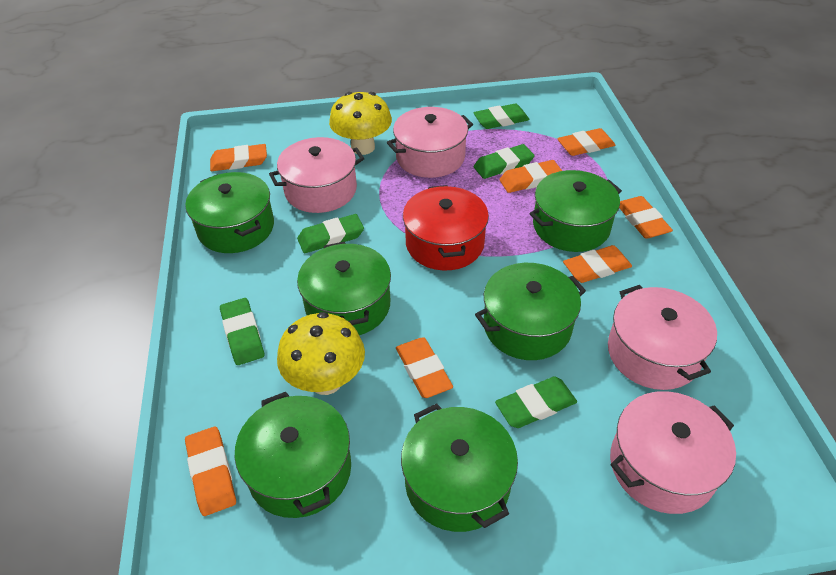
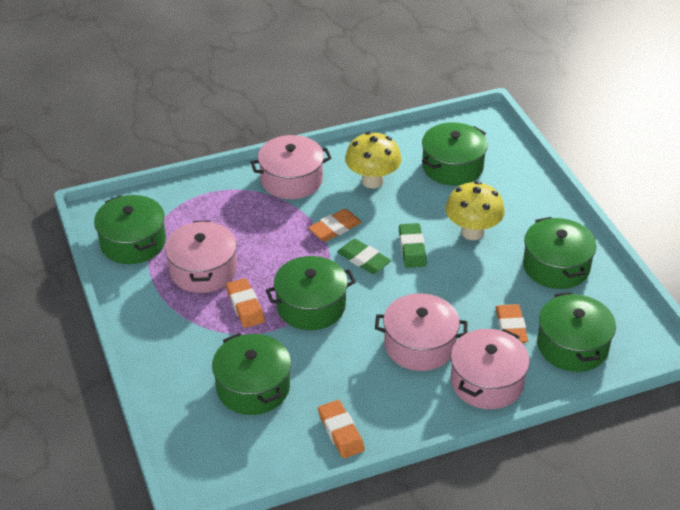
green eraser: [220,298,264,365] [297,214,364,253] [473,104,530,129] [473,144,535,179] [495,376,577,428] = 5 -> [337,239,391,274] [399,223,427,268] = 2
orange eraser: [185,427,236,516] [210,144,267,171] [396,337,453,398] [499,160,562,193] [557,128,615,156] [563,245,632,283] [619,196,673,239] = 7 -> [226,278,265,328] [308,209,362,242] [318,400,365,458] [495,304,528,343] = 4
red pot: [403,185,489,271] = 1 -> none = 0

